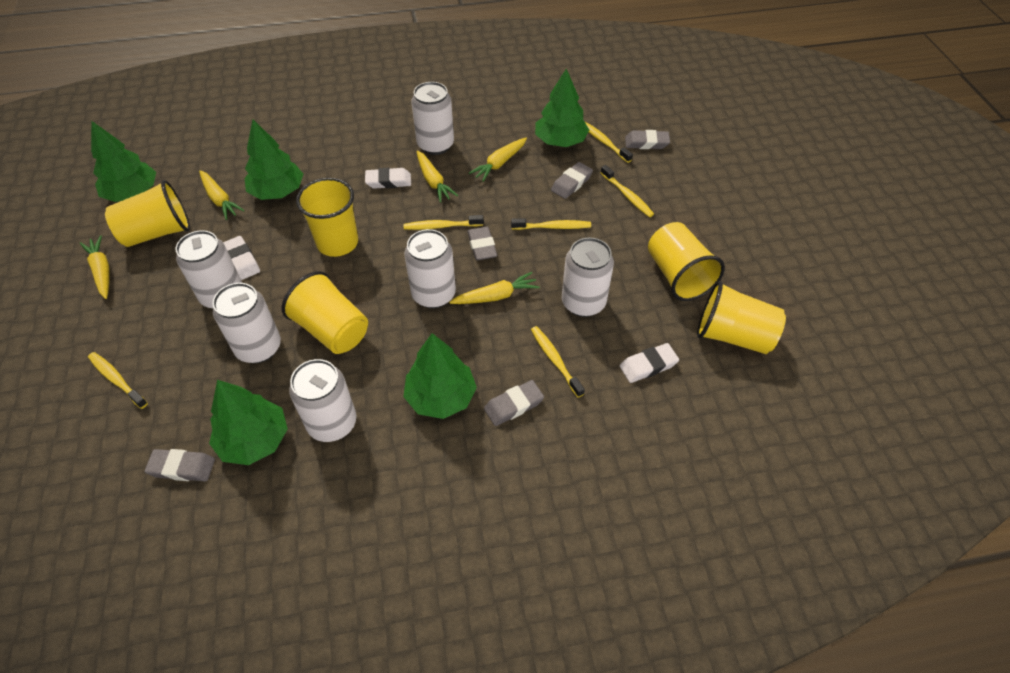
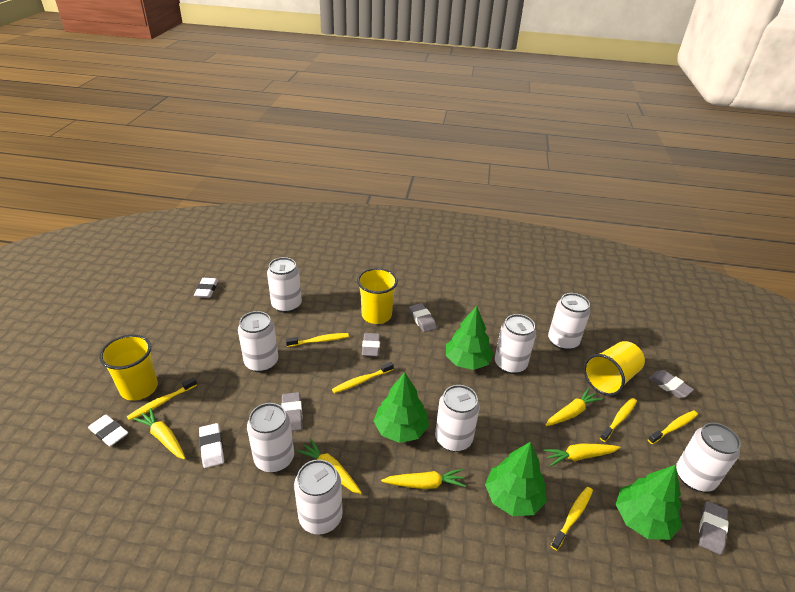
green tree: [91,121,156,202] [209,380,288,465] [244,120,303,200] [403,333,477,419] [535,68,589,147] = 5 -> [374,372,429,443] [446,306,494,370] [485,442,547,516] [616,465,682,540] = 4
white can: [176,230,242,309] [213,283,281,363] [289,359,357,442] [404,229,456,309] [411,82,454,155] [562,238,614,317] = 6 -> [238,311,278,372] [247,403,294,473] [267,257,302,313] [294,459,343,535] [435,385,480,452] [495,314,536,374] [548,293,590,350] [676,423,741,492] = 8
yellow cup: [105,180,190,247] [282,271,368,354] [296,178,358,257] [648,222,725,301] [697,281,786,354] = 5 -> [99,334,158,401] [357,268,398,324] [583,341,645,396] = 3

